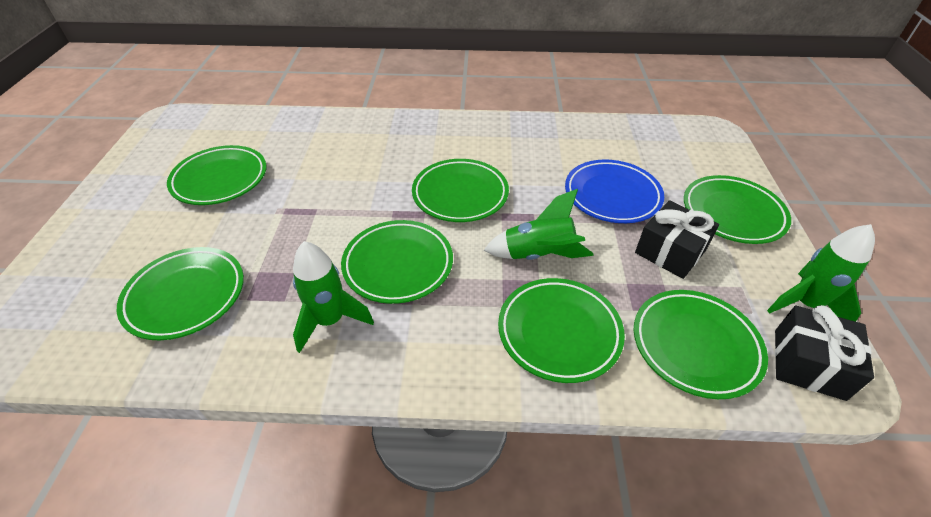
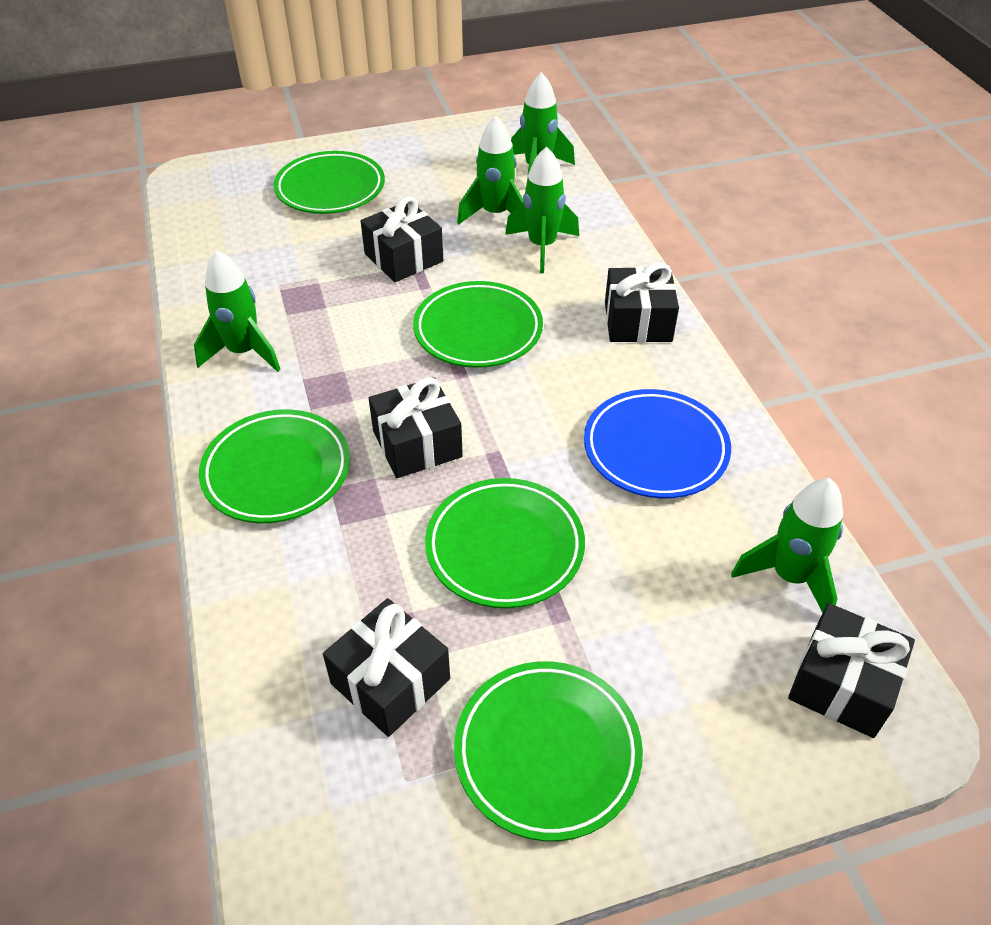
black gift: [635,200,719,279] [775,305,874,401] = 2 -> [323,598,450,737] [361,196,443,282] [369,377,463,478] [605,263,679,343] [788,603,915,738] = 5
green plate: [117,247,244,340] [167,145,266,205] [341,220,453,304] [412,159,509,222] [498,278,625,383] [634,290,768,399] [684,175,791,244] = 7 -> [199,409,350,523] [274,151,385,214] [413,281,543,368] [425,478,585,609] [454,661,643,841] = 5
green rocket: [293,241,374,353] [484,189,594,260] [767,224,875,322] = 3 -> [194,250,281,372] [457,116,523,225] [505,146,579,273] [511,72,575,174] [731,478,843,613] = 5

